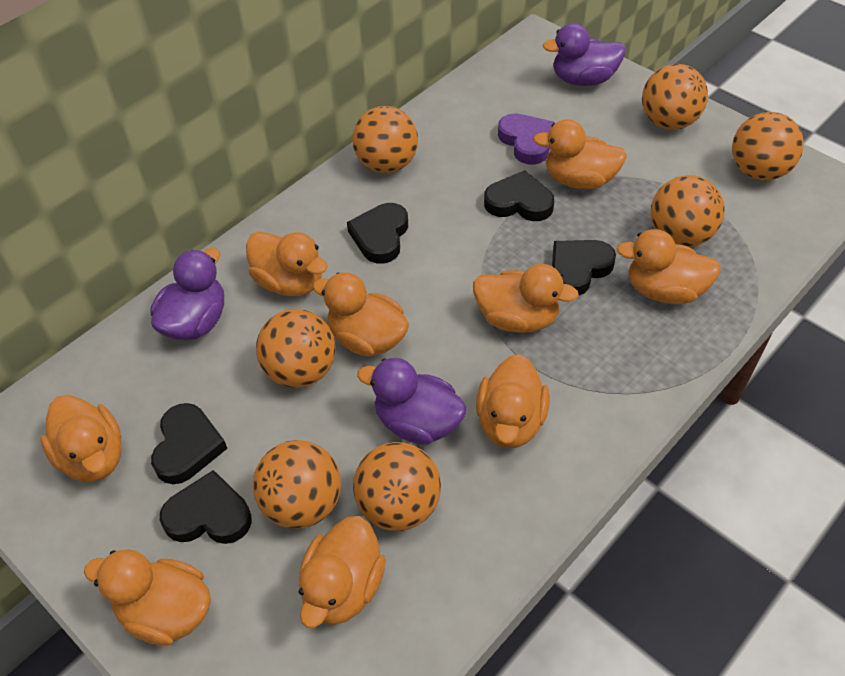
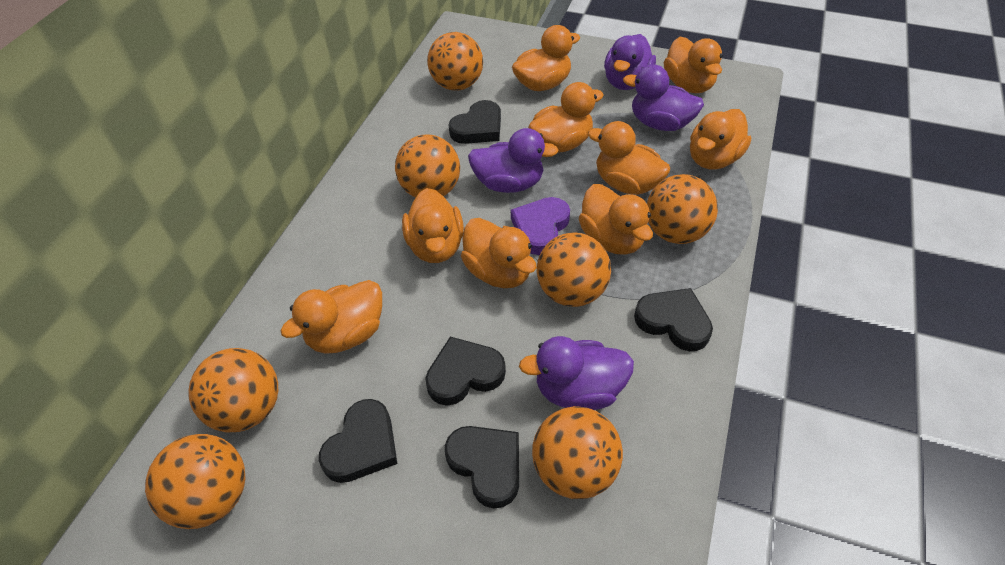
purple duck: [151,248,224,341] [357,358,467,445] [542,23,626,86] = 3 -> [468,128,559,193] [519,336,634,410] [604,34,656,90] [623,64,704,131] = 4

